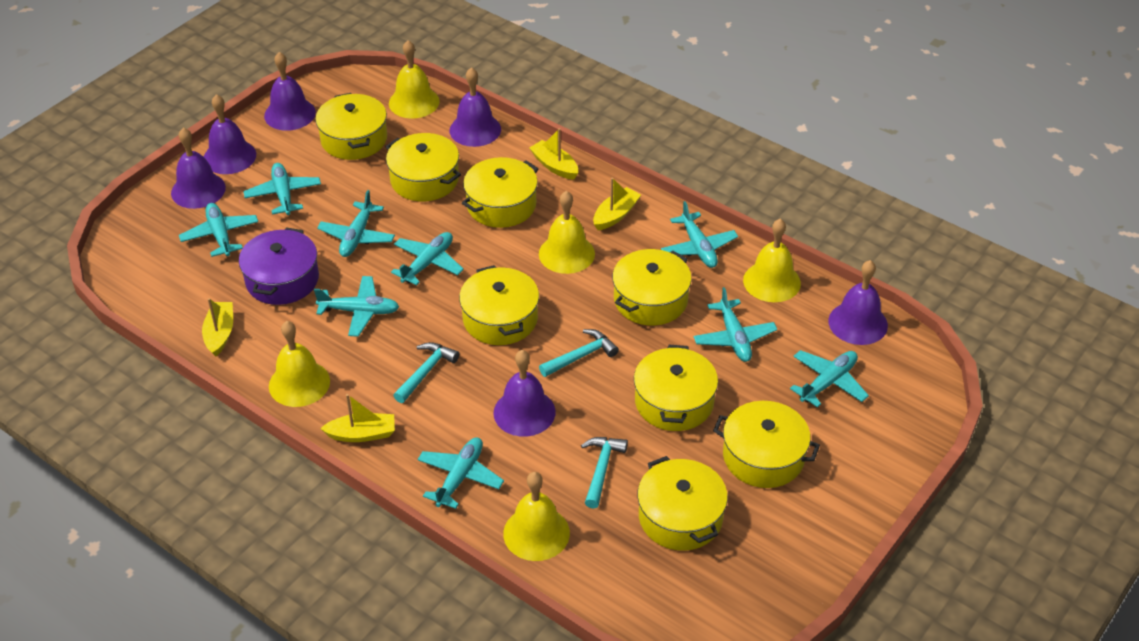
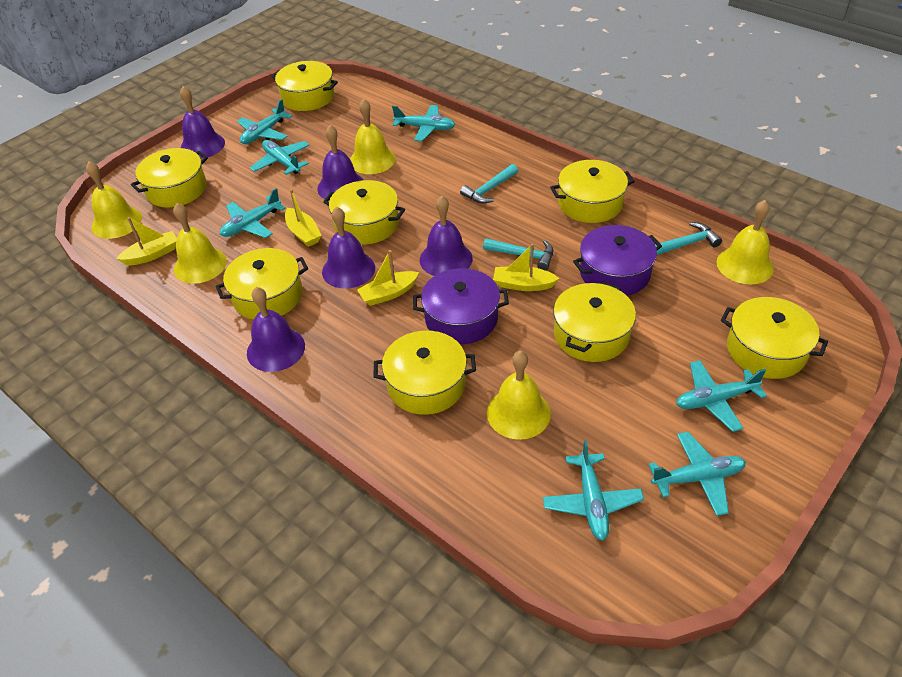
purple bell: [171,128,226,209] [204,94,256,174] [264,52,316,131] [449,67,501,147] [494,350,556,437] [829,260,888,345] = 6 -> [180,86,225,159] [247,287,305,372] [317,125,363,201] [322,207,375,289] [420,196,473,276] = 5
purple pot: [239,227,319,305] = 1 -> [413,268,509,344] [573,225,662,296] = 2
turquoise plane: [179,203,258,257] [243,163,321,215] [314,276,399,337] [317,190,395,257] [391,232,464,285] [417,437,504,509] [661,201,738,268] [694,287,777,362] [790,350,869,408] = 9 -> [220,188,286,238] [237,99,292,144] [250,140,310,175] [392,105,455,141] [543,440,644,541] [648,432,746,516] [676,360,767,432] = 7

